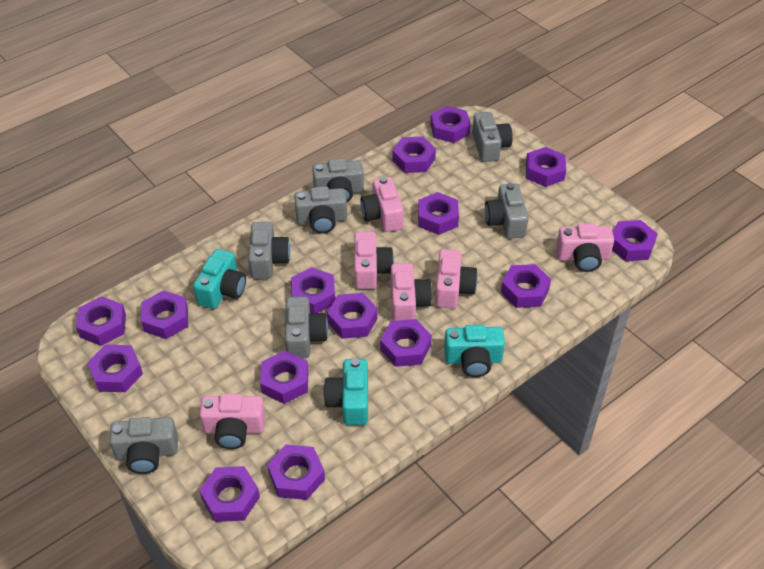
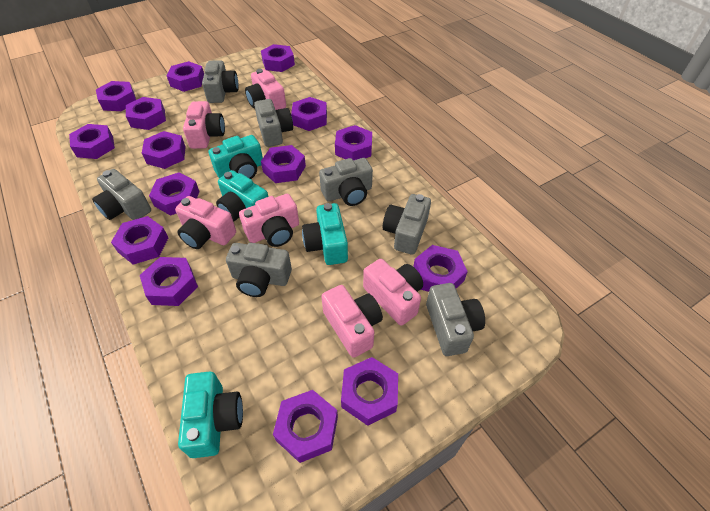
turquoise camera: [193,249,246,309] [324,358,368,425] [444,325,505,377] = 3 -> [178,371,243,458] [208,135,263,179] [216,170,269,221] [302,203,348,265] = 4

